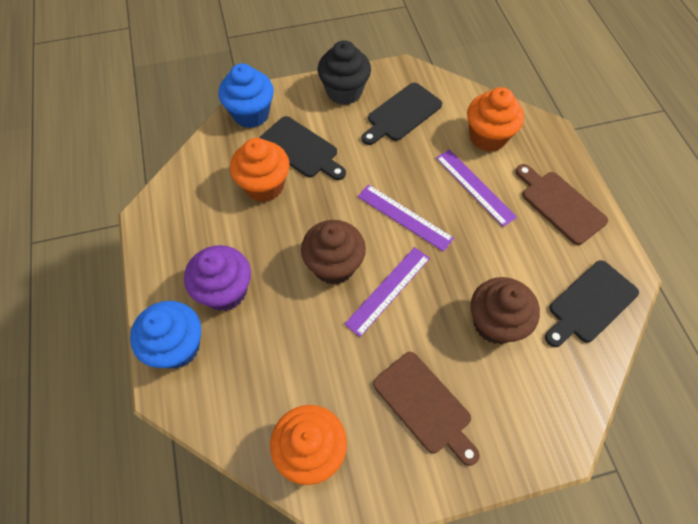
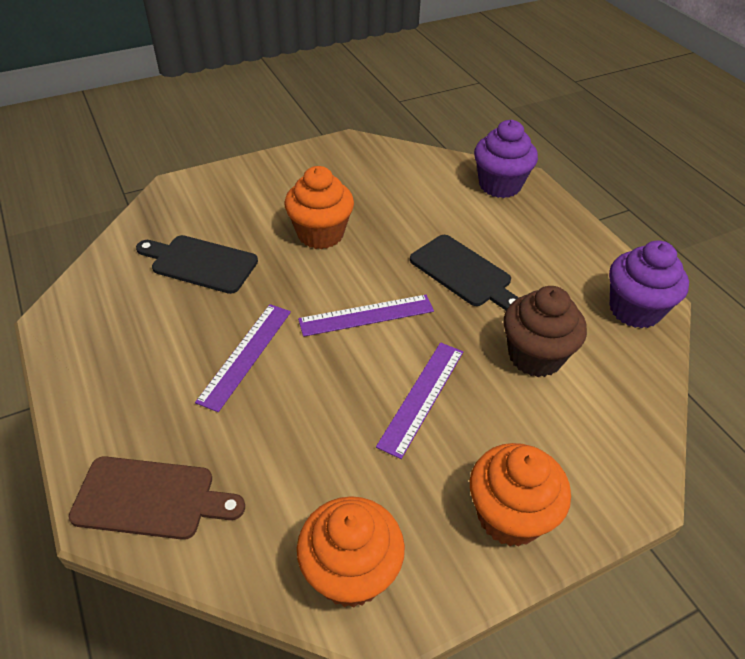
black cupcake: [318,40,371,105] = 1 -> none = 0
black cutting board: [259,116,346,180] [362,82,442,145] [545,260,639,347] = 3 -> [136,235,258,294] [410,235,519,310] = 2
blue cupcake: [130,301,201,369] [218,63,274,128] = 2 -> none = 0
brown cupcake: [301,220,366,285] [471,277,540,344] = 2 -> [504,286,587,377] = 1
brown cutting board: [373,352,480,466] [516,164,608,245] = 2 -> [69,456,245,540] = 1
purple cupcake: [184,245,251,311] = 1 -> [474,120,538,198] [609,240,689,329] = 2

